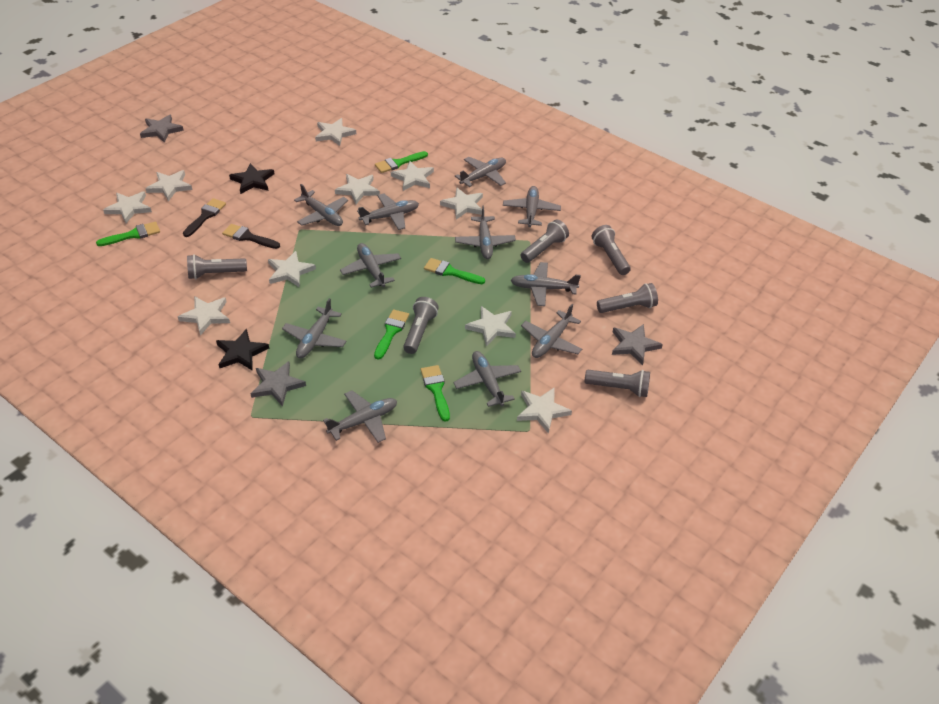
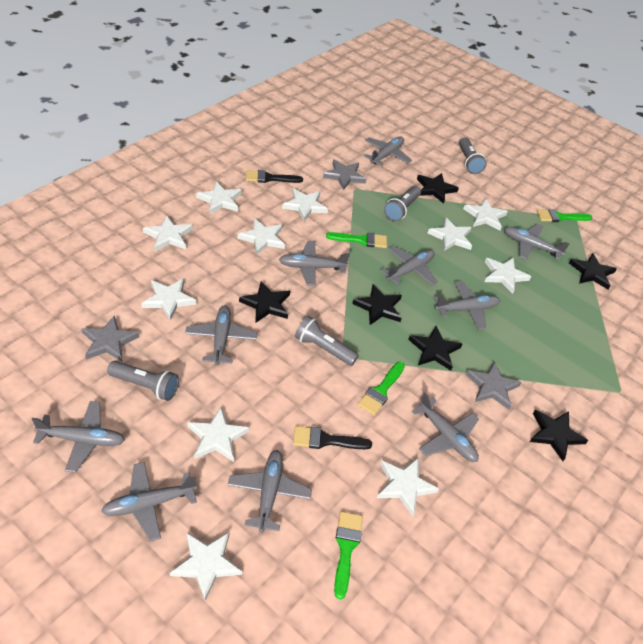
black star: [216,329,269,371] [229,163,274,194] = 2 -> [239,281,290,323] [352,284,402,325] [408,326,462,371] [417,173,459,204] [530,410,588,461] [569,253,617,289] = 6
green brush: [96,222,160,246] [374,309,409,360] [375,151,428,173] [421,365,450,422] [424,258,485,284] = 5 -> [326,232,387,248] [334,511,363,599] [358,362,405,415] [537,209,592,222] = 4
grey flashlight: [187,254,247,279] [403,297,439,354] [521,219,569,263] [585,370,650,397] [591,225,631,275] [597,283,658,313] = 6 -> [107,361,179,401] [295,316,359,366] [384,186,421,221] [459,137,487,174] = 4
grey plane: [282,298,347,358] [294,184,348,226] [323,390,397,443] [340,243,401,288] [357,194,419,230] [453,351,521,407] [455,157,506,187] [455,205,516,259] [503,186,561,227] [511,262,581,306] [521,304,582,358] = 11 -> [32,401,125,473] [101,462,197,541] [185,305,257,366] [228,450,312,533] [279,241,350,286] [364,137,412,166] [380,246,438,285] [412,392,479,462] [433,281,500,330] [504,224,569,260] = 10
white star: [103,191,152,223] [145,170,192,201] [178,296,230,335] [268,251,316,288] [315,118,356,146] [335,174,380,204] [391,161,434,191] [440,188,483,220] [465,306,516,347] [517,387,572,434] = 10 -> [141,278,197,321] [143,215,193,251] [170,532,242,601] [187,407,249,462] [196,181,242,214] [238,218,285,255] [282,188,328,221] [377,458,439,517] [428,217,472,251] [463,198,508,231] [485,257,531,294] = 11

